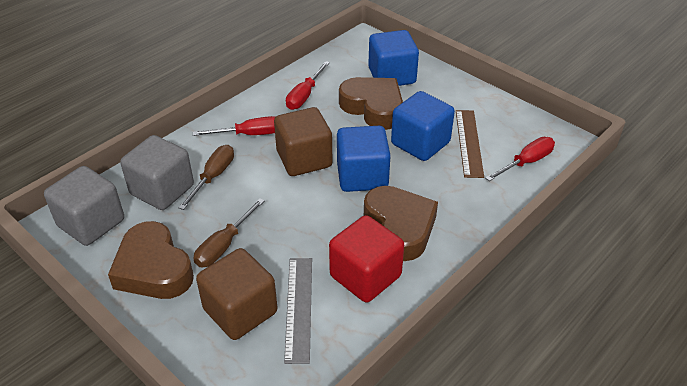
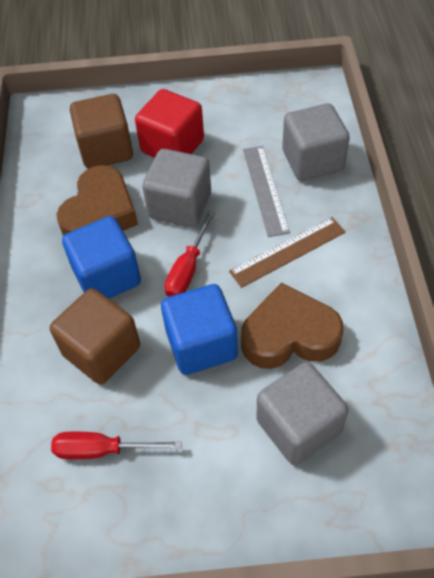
blue cube: [337,126,391,192] [368,30,419,86] [391,91,455,161] = 3 -> [62,216,141,299] [161,284,238,375] = 2
brown heart: [108,221,194,299] [339,77,403,130] [364,186,438,261] = 3 -> [57,165,138,236] [241,282,344,369] = 2
brown screwdriver: [178,145,234,210] [194,198,265,267] = 2 -> none = 0
grey cube: [44,166,124,246] [120,135,194,210] = 2 -> [142,149,211,228] [256,362,349,465] [282,103,350,181] = 3
red screwdriver: [192,116,275,136] [286,61,330,110] [485,137,555,181] = 3 -> [51,432,182,459] [164,211,215,297] = 2

